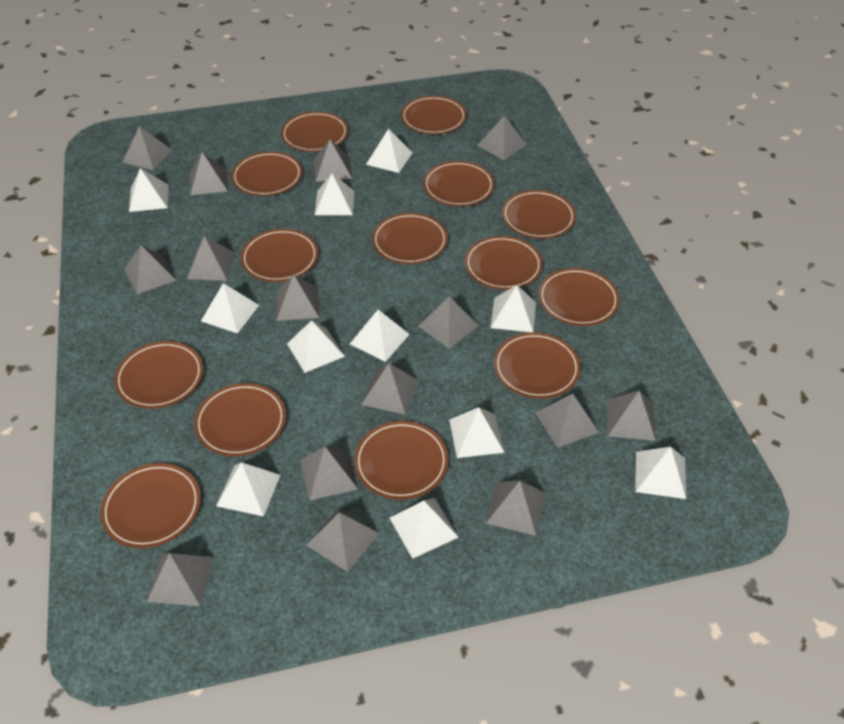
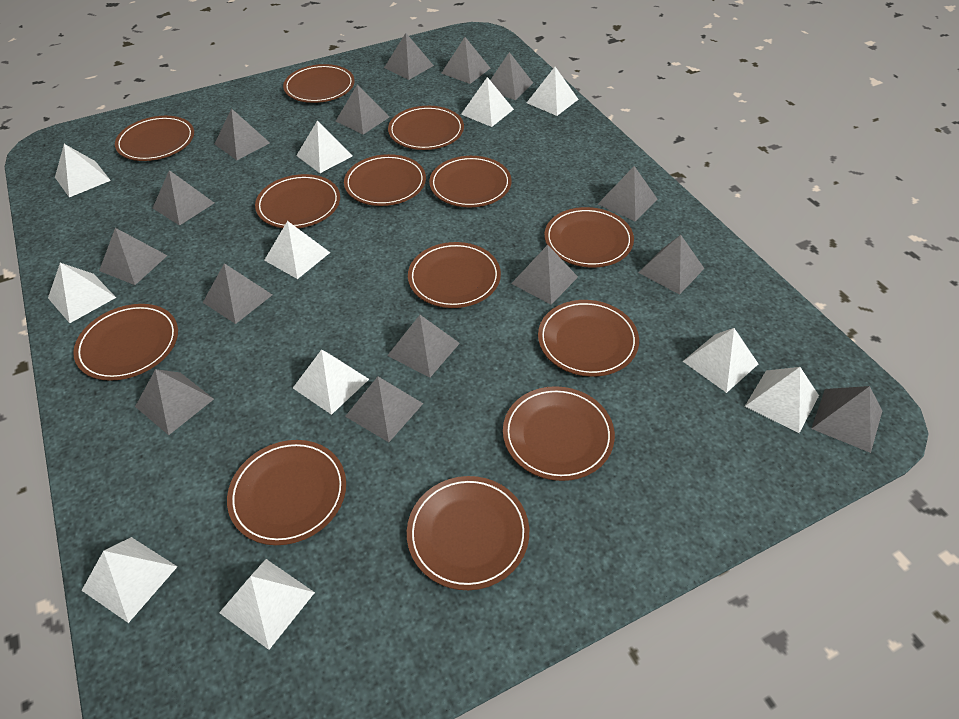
brown plate: [100,463,201,548] [114,341,203,409] [194,383,286,457] [231,152,302,196] [241,229,318,282] [281,112,348,152] [354,421,449,500] [372,213,448,264] [401,96,467,134] [423,161,495,207] [465,236,543,290] [494,332,581,399] [502,190,576,239] [538,268,620,326] = 14 -> [73,304,178,381] [115,116,194,161] [227,440,346,545] [255,174,340,228] [283,64,355,103] [344,154,426,206] [388,106,464,150] [407,476,529,590] [408,242,501,308] [429,156,512,207] [503,386,615,481] [538,300,639,377] [544,207,634,267] = 13

